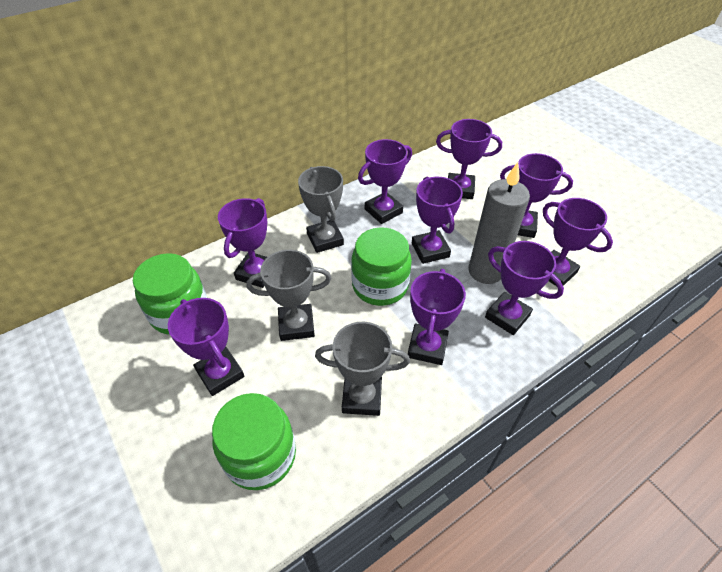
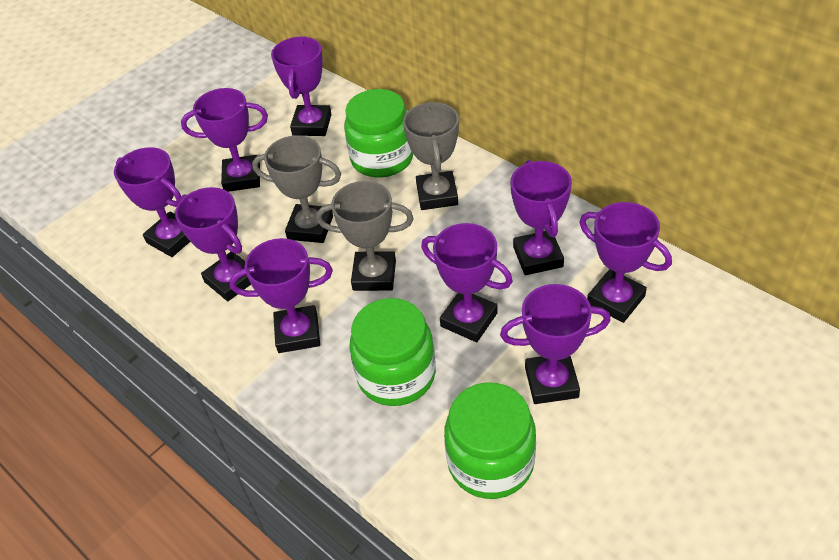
grey candle: [468,162,530,284] = 1 -> none = 0

